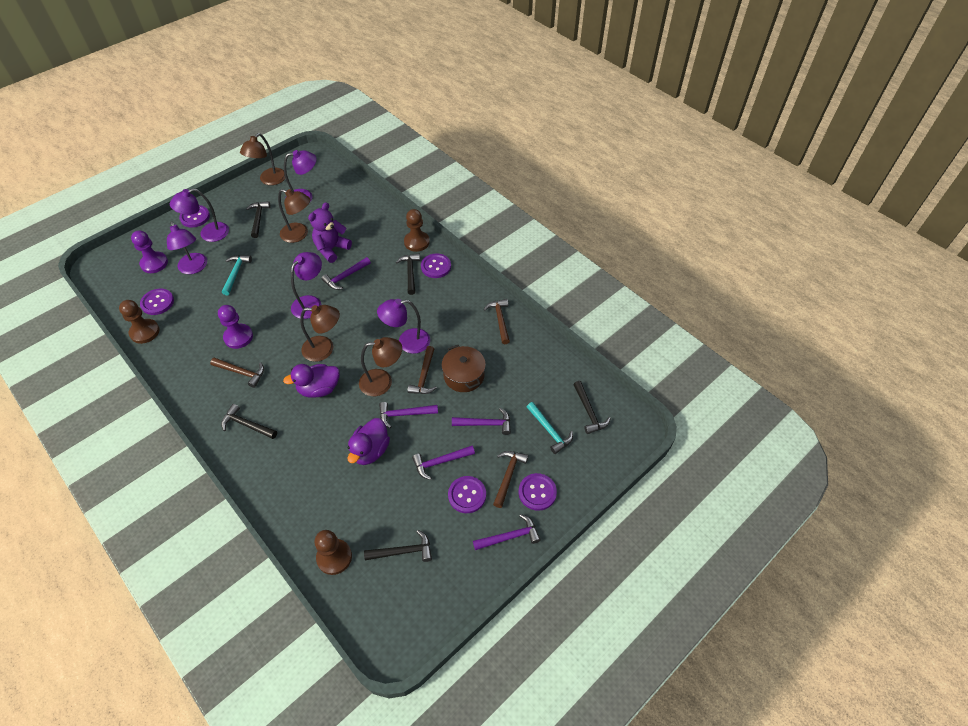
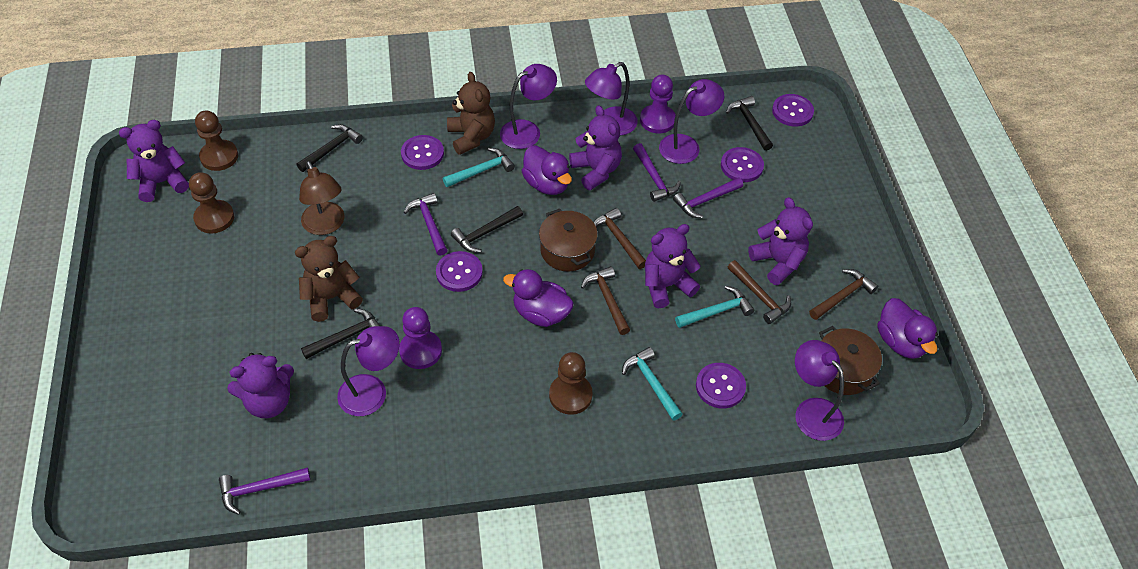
black hammer: [221,404,277,439] [246,201,270,238] [364,530,432,562] [396,253,420,295] [573,381,611,434] = 5 -> [296,124,363,172] [301,309,380,359] [451,206,523,253] [726,96,773,151] = 4
brown lamp: [240,133,285,185] [278,189,310,243] [300,305,340,362] [359,337,402,396] = 4 -> [299,161,344,235] = 1
brown pot: [441,345,486,392] = 1 -> [539,209,598,271] [819,326,882,395] = 2
brown teddy bear: none = 0 -> [295,236,363,322] [447,72,495,155] = 2
purple duck: [283,364,340,398] [348,418,390,465] = 2 -> [503,269,574,327] [522,145,572,195] [878,298,938,359] = 3
purple hammer: [321,257,371,290] [379,402,438,428] [412,446,475,480] [452,408,511,435] [473,514,541,550] = 5 -> [219,468,310,514] [404,193,448,256] [633,143,681,202] [673,177,743,218] = 4
purple teddy bear: [308,202,352,263] = 1 -> [119,120,189,202] [227,353,294,418] [569,105,622,190] [645,224,701,308] [748,197,813,285] = 5
turquoise hammer: [222,255,252,295] [527,402,573,454] = 2 -> [443,148,515,187] [622,347,682,421] [675,286,754,328] = 3

